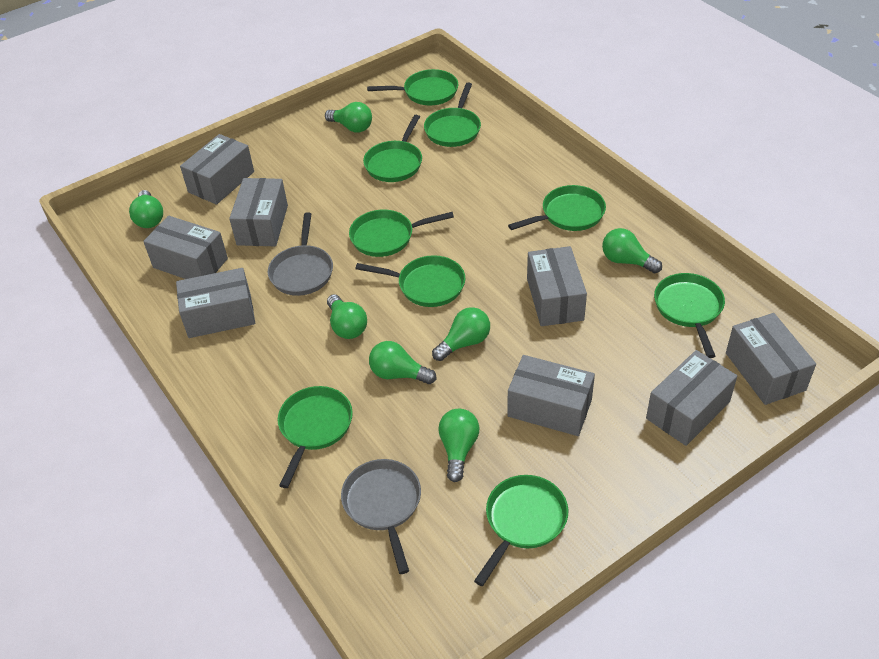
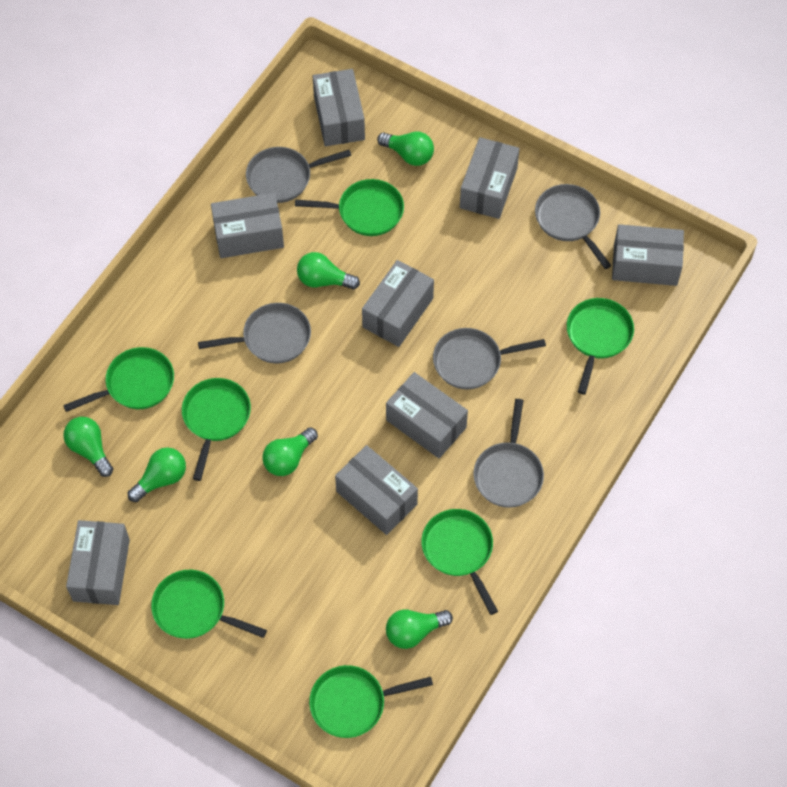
green light bulb: [129,190,163,228] [325,102,372,132] [327,294,367,339] [369,341,436,384] [432,307,490,361] [438,409,479,482] [602,228,662,273] = 7 -> [64,417,113,477] [128,447,186,502] [262,427,318,476] [297,252,360,290] [377,132,434,166] [386,609,453,649] = 6
green pan: [278,386,353,488] [349,210,454,257] [355,255,465,307] [363,115,422,182] [367,69,458,106] [424,83,481,147] [474,475,568,586] [508,185,606,231] [654,273,725,358] = 9 -> [63,347,174,412] [151,570,267,639] [182,378,251,481] [295,179,404,236] [309,665,433,738] [421,509,498,615] [567,298,634,394] = 7
grey pan: [268,213,333,296] [341,459,421,574] = 2 -> [198,303,311,363] [246,147,351,203] [433,328,546,389] [473,399,544,508] [535,184,612,269] = 5

